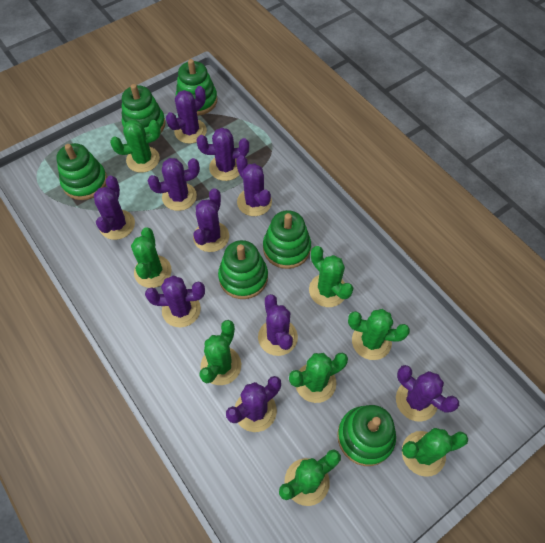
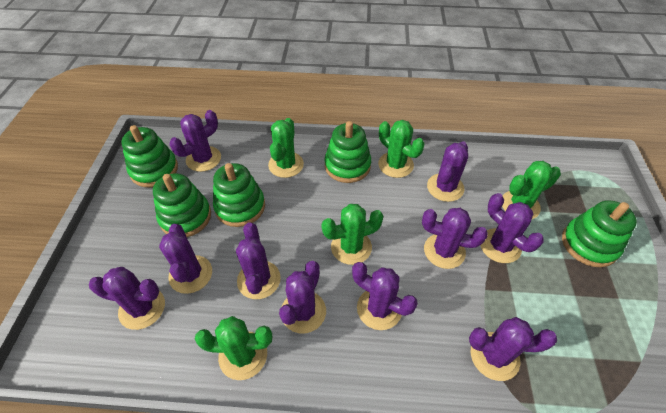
green cactus: [110,120,161,173] [131,227,172,288] [199,320,241,385] [279,449,341,506] [289,353,348,403] [309,246,353,307] [348,309,410,360] [402,428,468,477] = 8 -> [195,316,272,380] [268,118,304,178] [321,204,383,265] [378,120,425,178] [502,161,561,219] = 5
green stacking toy: [56,143,107,200] [122,84,166,134] [176,59,218,116] [218,240,268,299] [263,210,311,269] [337,405,396,466] = 6 -> [121,125,178,187] [153,173,211,237] [213,163,265,227] [324,121,371,183] [562,200,637,267] = 5

